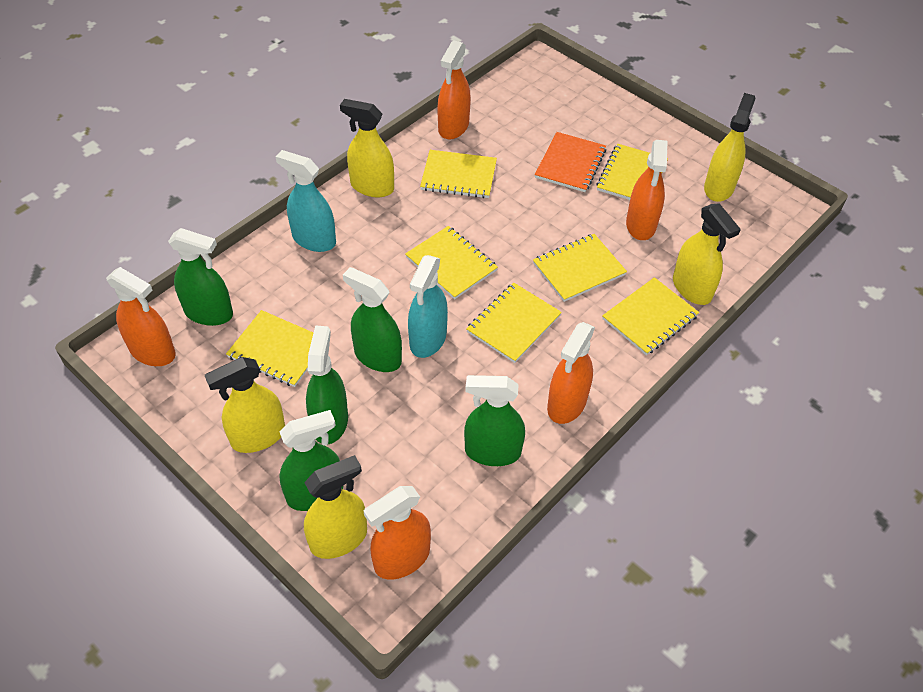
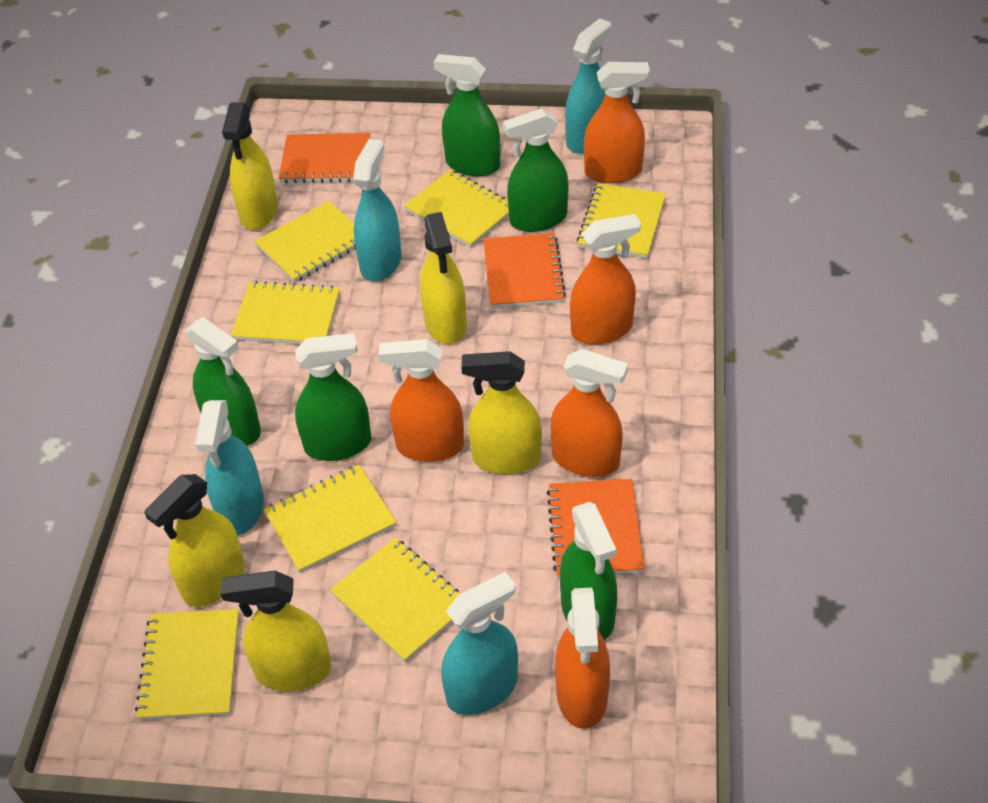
orange notebook: [535,132,606,192] = 1 -> [279,133,371,183] [483,233,566,309] [547,479,644,578] = 3
turquoise spray bottle: [275,150,336,252] [408,255,448,358] = 2 -> [195,400,264,535] [353,139,402,282] [441,572,518,715] [565,18,611,154] = 4

